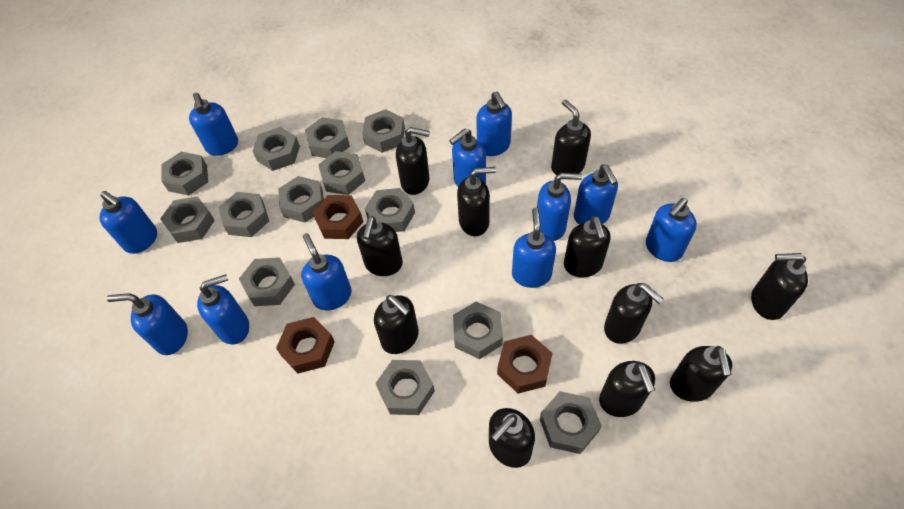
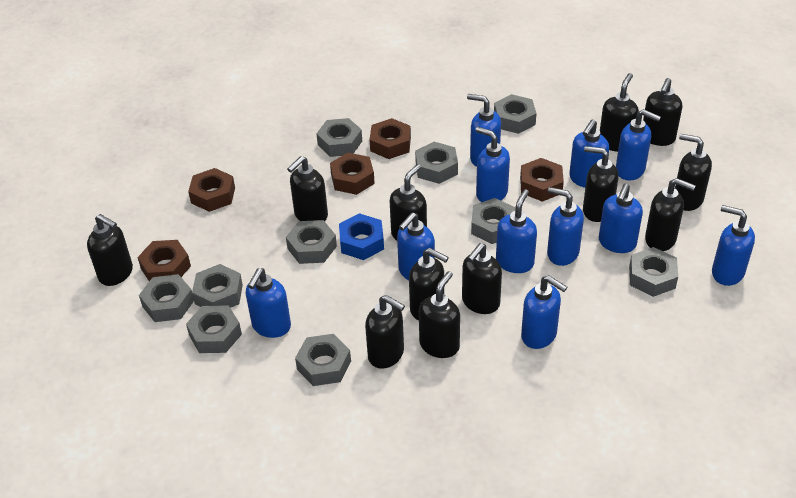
black soap dispenser: [357,216,403,276] [374,295,419,354] [396,127,430,195] [457,167,496,236] [489,408,535,468] [551,99,591,175] [564,216,611,278] [599,361,655,417] [604,283,664,344] [670,346,732,402] [751,253,808,320] = 11 -> [87,214,133,286] [287,156,328,221] [365,295,405,369] [390,164,427,241] [409,248,449,320] [419,271,460,358] [462,243,502,314] [583,146,618,222] [600,73,639,152] [643,78,682,146] [645,178,696,251] [675,134,712,211] = 12
blue nut: none = 0 -> [339,213,384,260] = 1
brown nut: [276,317,335,374] [312,195,363,239] [497,335,553,394] = 3 -> [137,240,191,281] [188,168,235,212] [330,153,375,195] [370,118,411,159] [520,158,564,202] = 5
grey nut: [160,196,215,243] [161,152,208,196] [218,192,269,237] [239,257,295,306] [252,127,300,171] [278,176,324,223] [305,117,350,158] [318,151,365,195] [362,109,405,153] [365,188,415,232] [376,360,435,415] [453,302,503,359] [540,391,602,454] = 13 -> [139,274,194,322] [186,305,242,353] [192,264,243,308] [286,220,337,264] [295,334,351,386] [316,118,362,157] [415,142,458,184] [471,198,516,244] [494,94,537,134] [629,247,678,297] = 10

